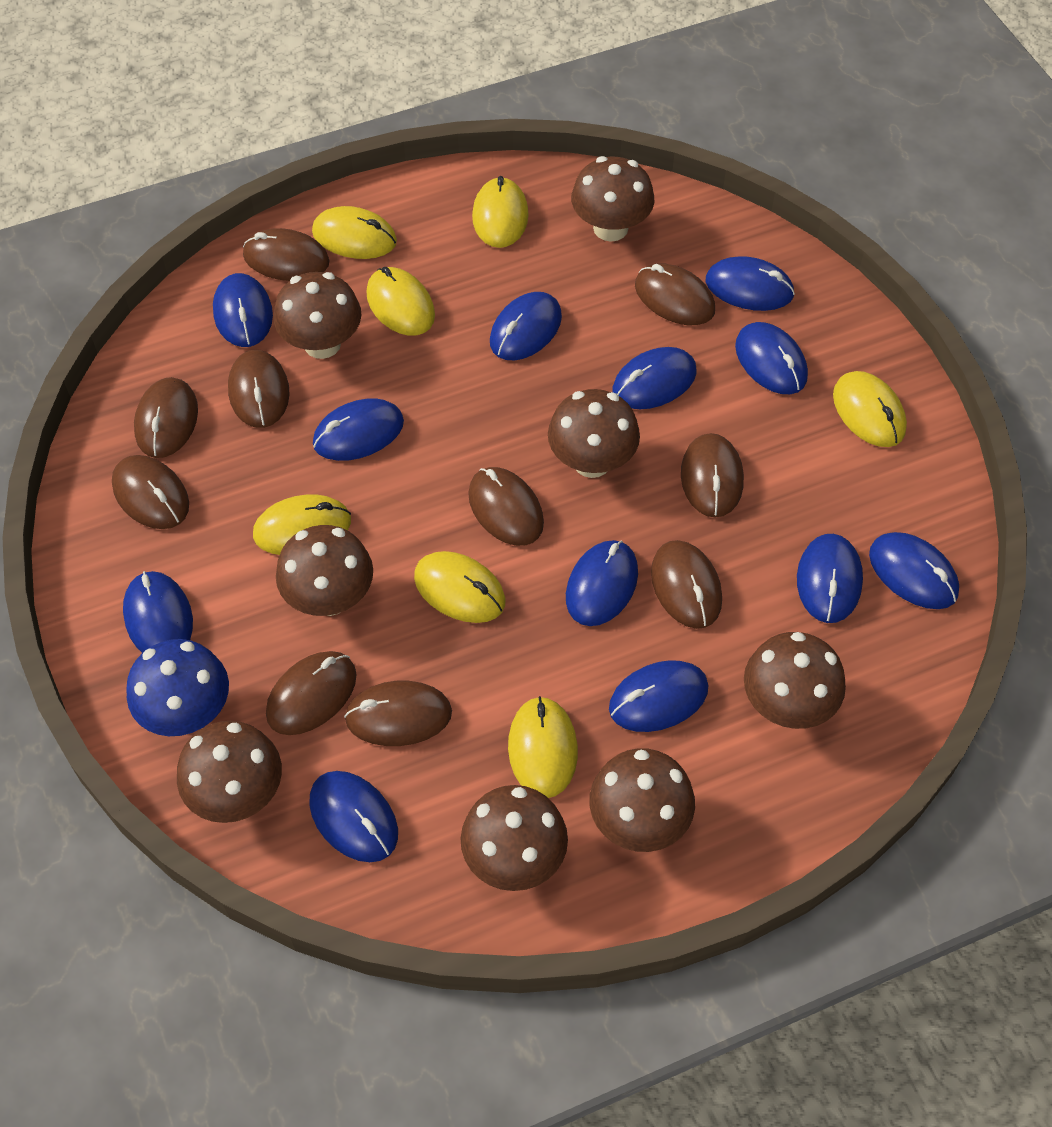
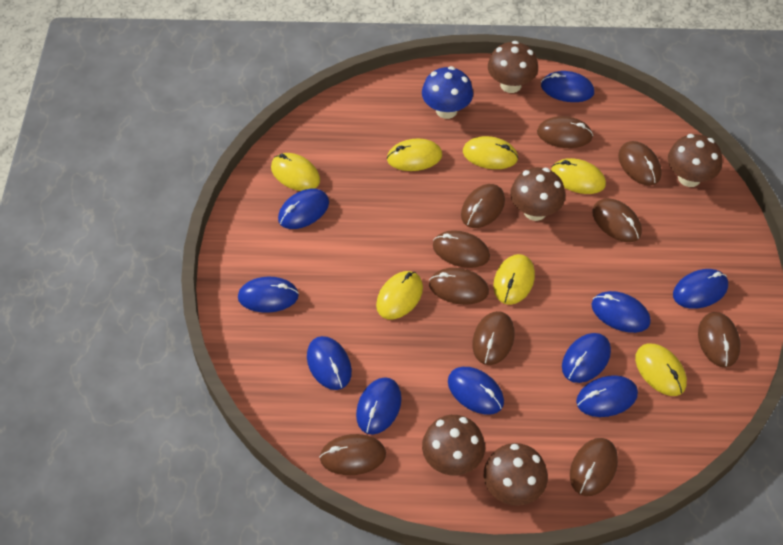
blue mouse: [123,571,193,653] [213,273,273,347] [309,771,398,862] [313,398,404,461] [490,292,562,360] [566,540,638,626] [609,660,708,732] [612,347,697,409] [705,256,795,311] [735,322,808,394] [797,534,863,623] [869,532,959,609] = 12 -> [238,277,299,313] [278,189,329,229] [307,336,352,390] [356,377,402,435] [448,367,504,415] [541,71,594,102] [562,333,611,383] [576,375,638,417] [591,291,651,333] [673,269,728,309] = 10
brown mushroom: [177,721,282,823] [274,272,361,359] [276,525,373,616] [460,785,568,891] [548,389,640,478] [571,156,654,242] [589,748,695,852] [744,632,846,729] = 8 -> [422,415,485,476] [484,443,548,506] [488,41,538,93] [510,167,565,221] [668,134,722,187] = 5

